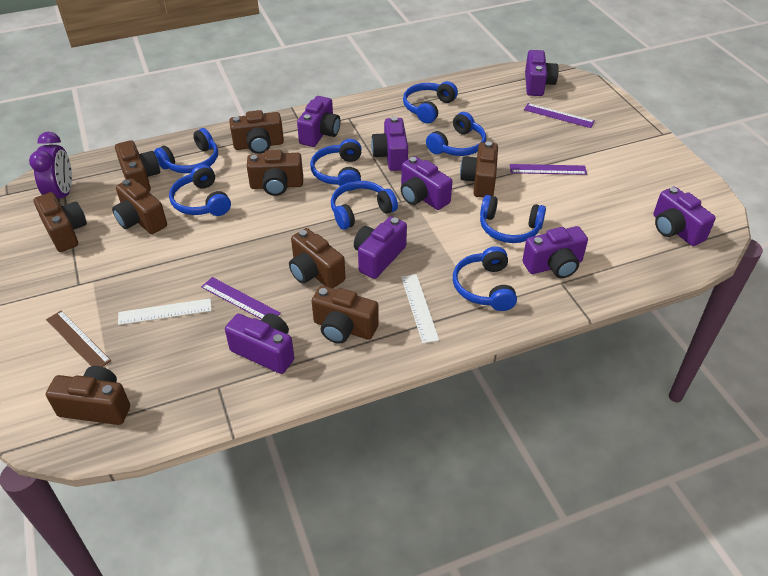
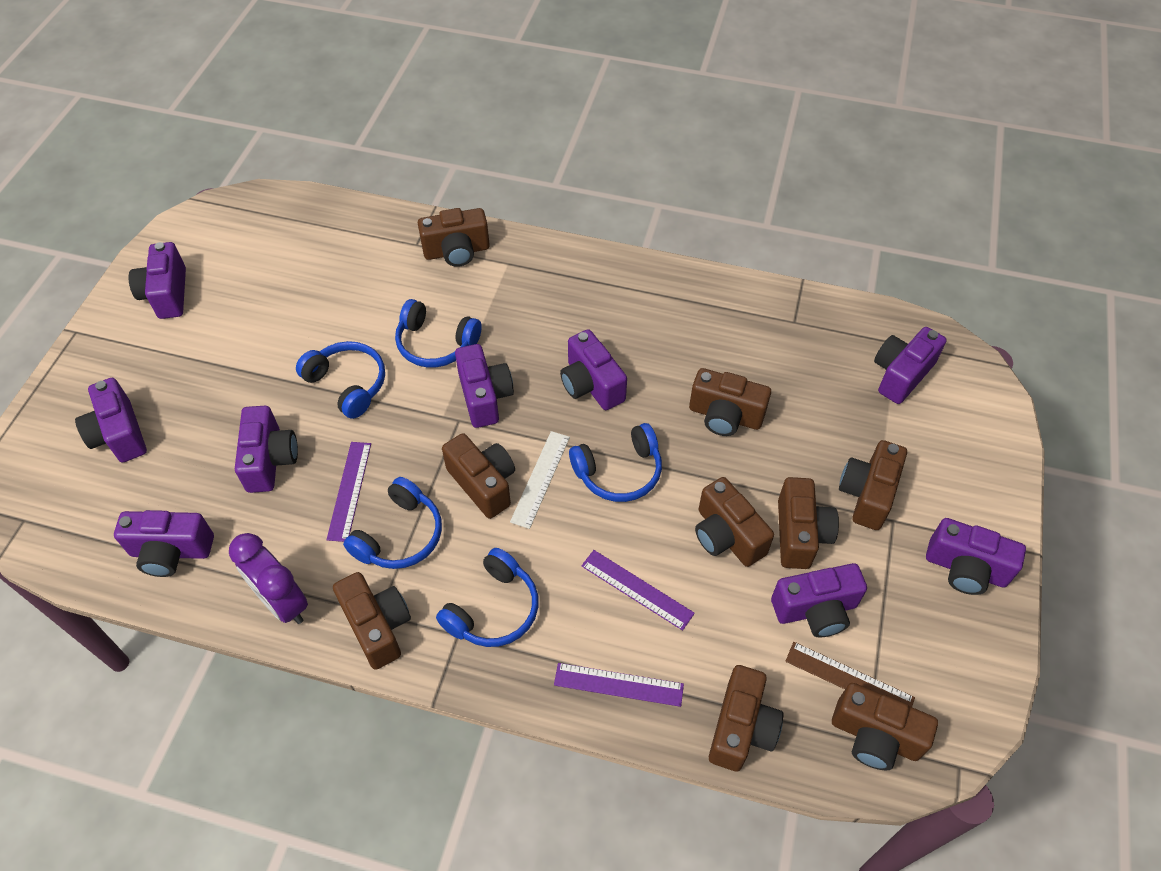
blue headphones: [154,128,218,173] [169,164,231,216] [310,139,361,191] [331,181,398,230] [403,81,458,124] [426,112,486,156] [453,246,517,311] [480,195,546,243] = 8 -> [296,341,385,419] [343,477,442,569] [395,299,482,368] [436,548,539,647] [569,423,662,502] = 5
purple camera: [225,313,294,374] [297,96,340,147] [354,216,407,279] [371,117,408,171] [401,156,452,210] [523,226,588,278] [525,50,559,96] [653,187,716,246] = 8 -> [75,378,147,463] [114,510,214,577] [129,242,186,319] [235,406,298,493] [455,344,514,428] [560,329,627,410] [771,563,867,638] [874,327,946,404] [926,518,1026,595] = 9
white ruler: [118,298,212,325] [401,274,439,343] = 2 -> [510,431,570,529] = 1

